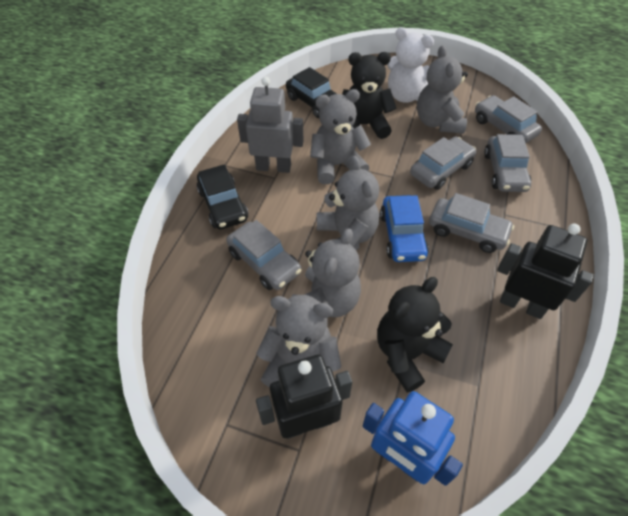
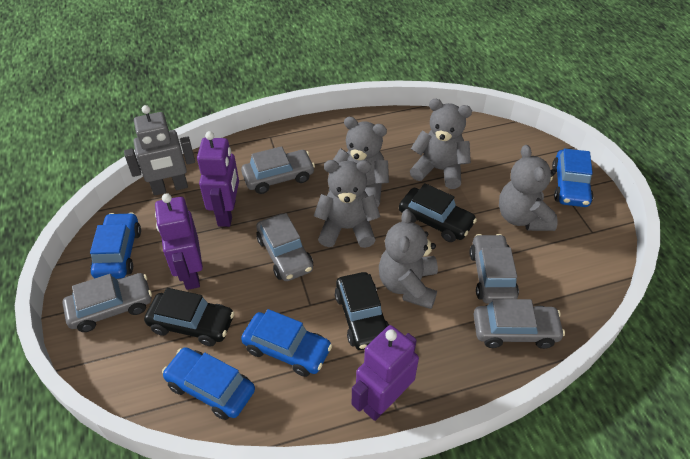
black car: [197,164,248,230] [286,67,337,118] = 2 -> [144,288,234,346] [335,272,389,350] [399,183,477,242] = 3
black robot: [256,355,352,439] [497,223,594,319] = 2 -> none = 0
black teddy bear: [342,52,396,139] [377,277,453,393] = 2 -> none = 0
blue car: [380,195,429,262] = 1 -> [90,212,141,279] [162,347,255,420] [241,309,332,377] [552,149,593,207] = 4
blue robot: [363,391,463,486] = 1 -> none = 0
purple robot: none = 0 -> [155,193,203,290] [197,131,239,227] [352,325,419,421] = 3
white teddy bear: [387,27,434,103] = 1 -> none = 0

